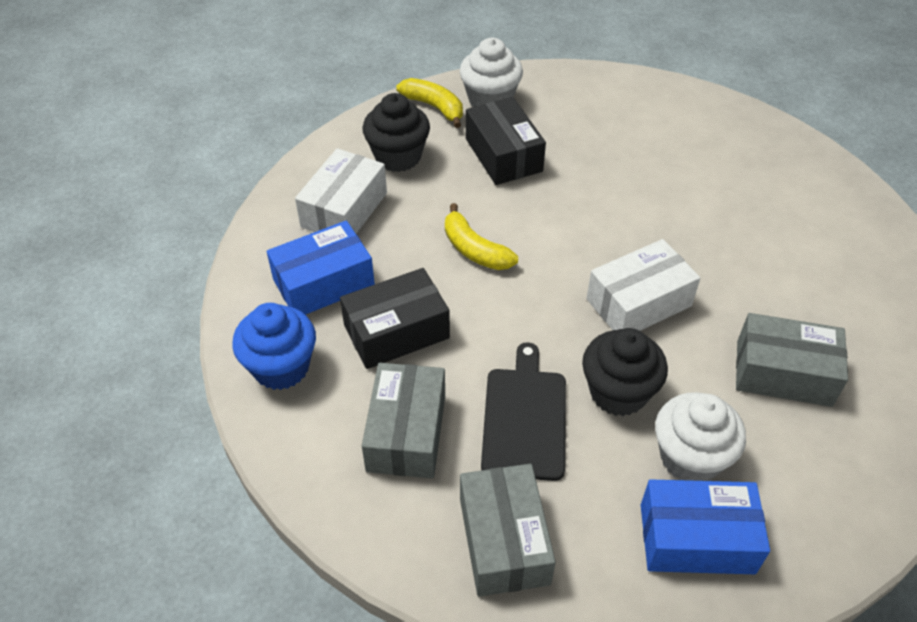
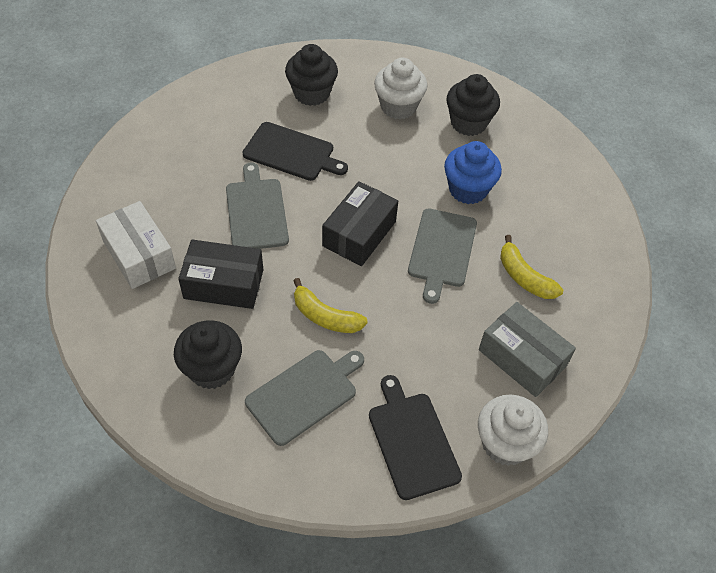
black cupcake: [362,93,430,172] [582,328,668,416] = 2 -> [174,320,242,389] [285,44,338,106] [447,74,500,136] = 3
black cutting board: [481,342,566,481] = 1 -> [243,122,348,181] [369,375,462,500] = 2
blue box: [267,221,375,315] [641,479,770,574] = 2 -> none = 0
grey box: [362,363,445,478] [460,464,556,597] [736,313,848,407] = 3 -> [479,302,576,397] = 1
grey cutting board: none = 0 -> [226,162,289,249] [245,350,364,446] [408,209,477,304] = 3
white box: [295,148,387,234] [586,239,700,331] = 2 -> [96,201,176,289] = 1

